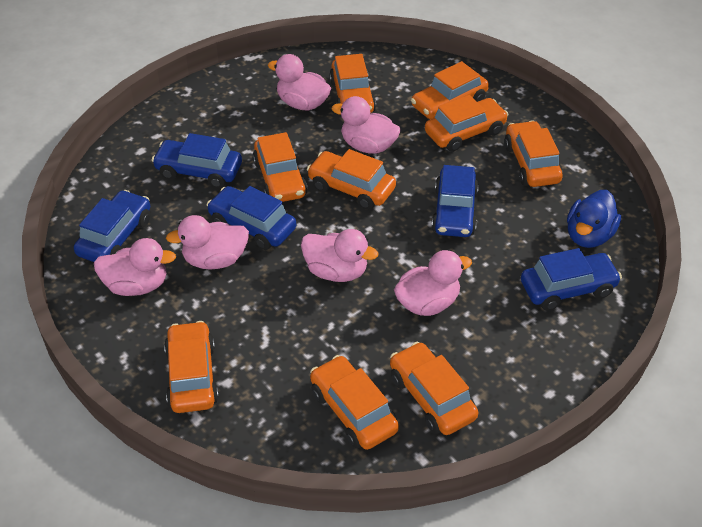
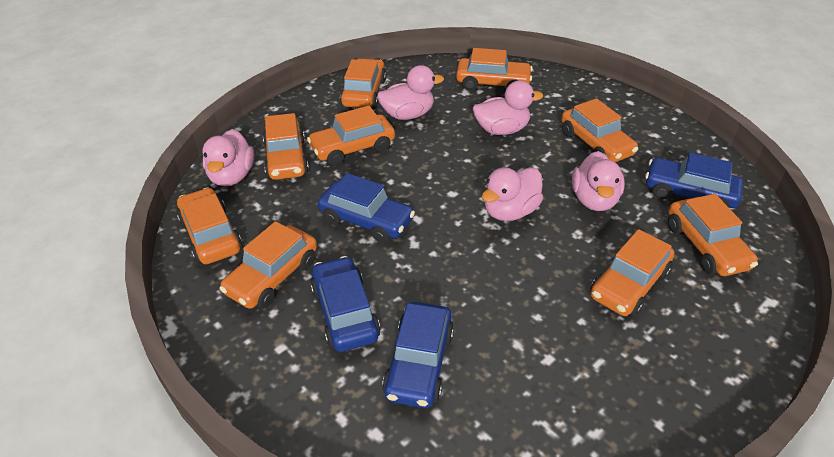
blue car: [74,190,150,262] [152,133,242,188] [206,186,296,250] [432,165,479,237] [521,248,622,311] = 5 -> [310,256,380,352] [318,173,415,243] [382,302,454,408] [645,153,743,208] = 4
blue duck: [567,190,621,248] = 1 -> none = 0
pink duck: [94,238,176,296] [166,215,249,270] [268,54,331,111] [301,229,378,282] [332,96,401,154] [394,250,472,316] = 6 -> [202,129,254,186] [377,65,444,120] [473,81,543,135] [482,167,543,221] [572,151,625,211] = 5

